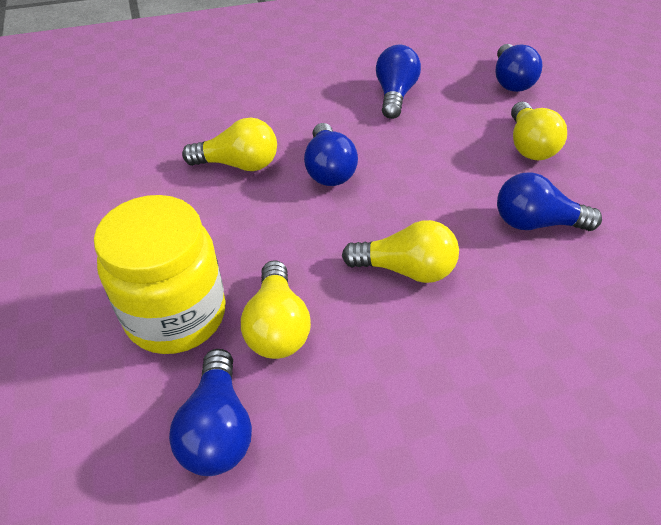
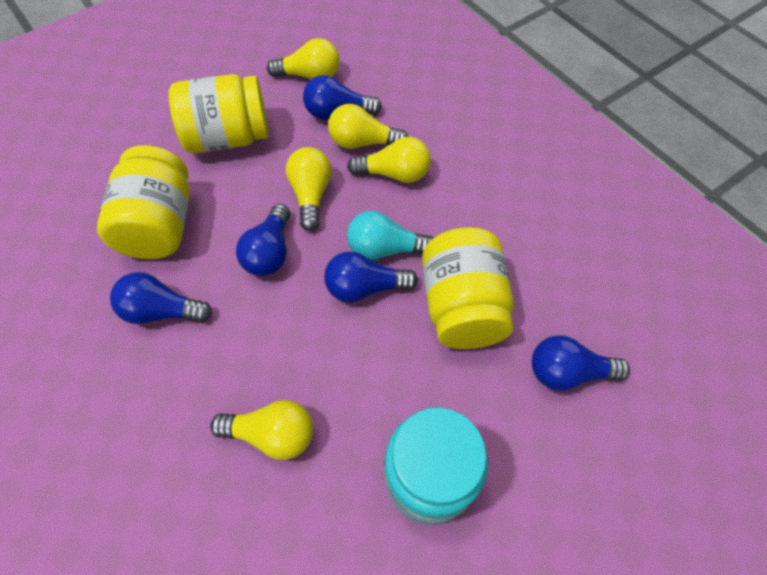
turquoise jar: none = 0 -> [384,407,488,524] = 1
turquoise light bulb: none = 0 -> [347,211,434,260] = 1
yellow jar: [94,195,226,354] = 1 -> [97,145,190,259] [169,74,269,153] [422,227,514,349] = 3
yellow light bulb: [182,118,277,171] [241,260,311,359] [342,220,459,283] [511,102,567,160] = 4 -> [210,400,313,460] [267,38,340,79] [286,147,332,231] [328,104,408,149] [347,137,431,183] = 5

